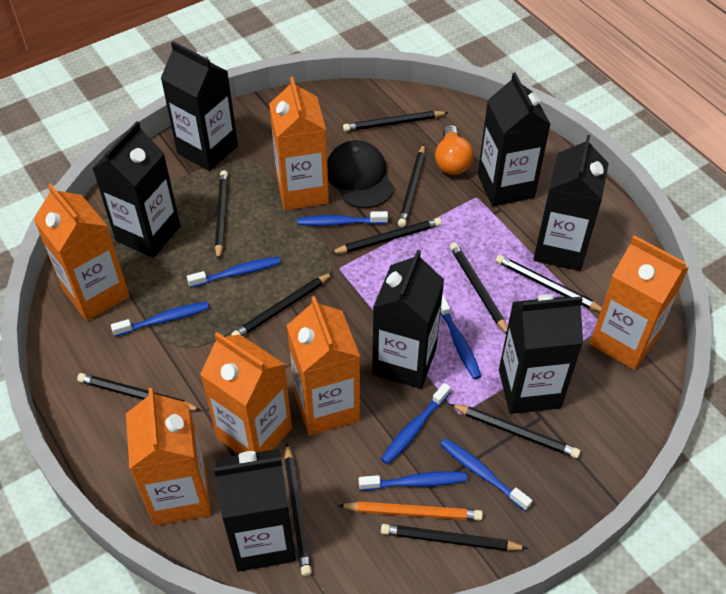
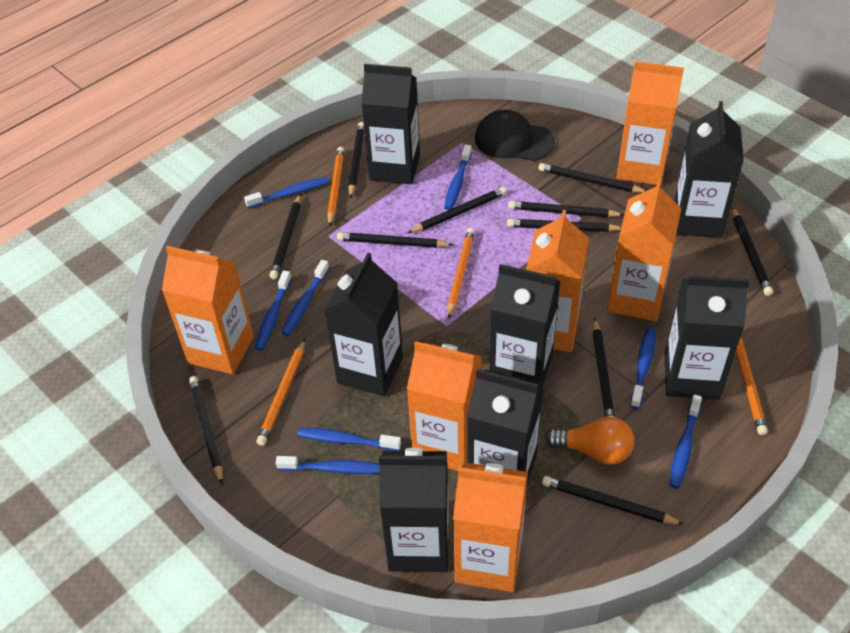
blue toothbrush: [111,302,209,337] [187,257,280,288] [298,211,388,226] [359,471,467,491] [381,383,451,465] [440,295,481,379] [440,439,532,511] = 7 -> [244,177,329,208] [255,270,291,350] [276,456,379,474] [281,260,329,336] [297,428,401,451] [444,145,472,210] [630,327,656,408] [670,395,702,489] = 8
orange pencil: [338,501,483,521] = 1 -> [256,339,305,446] [327,147,345,227] [448,228,475,319] [736,337,768,435] = 4

